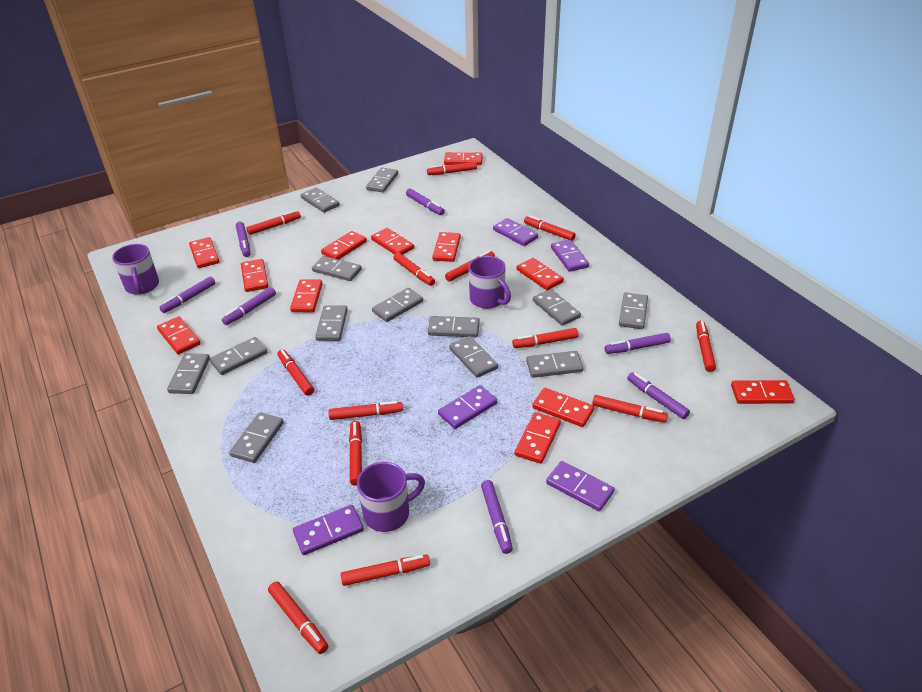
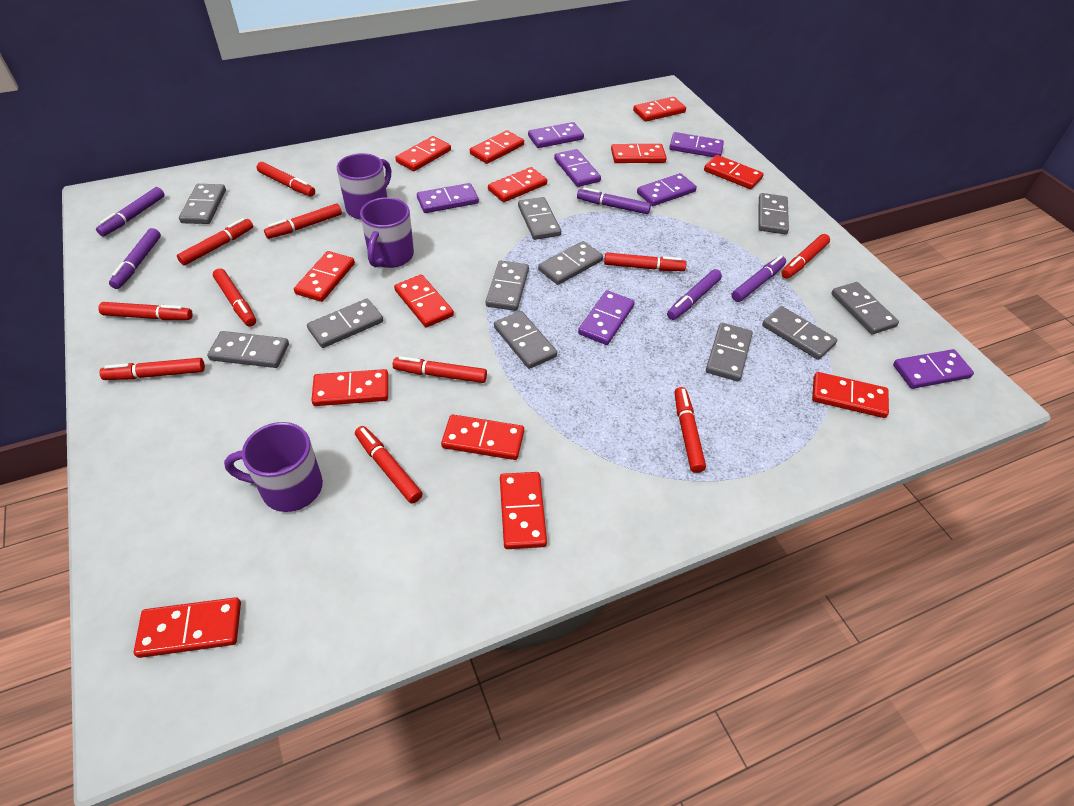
grey domino: [167,353,210,394] [209,337,267,375] [229,412,284,463] [301,187,340,213] [312,256,362,281] [315,305,348,341] [366,168,398,192] [372,288,423,322] [428,316,480,337] [449,336,498,378] [526,351,583,378] [533,289,581,326] [619,293,648,329] = 13 -> [179,184,226,224] [207,331,289,368] [307,299,383,348] [486,261,529,311] [494,311,557,369] [518,197,561,240] [538,241,603,285] [706,323,753,381] [758,193,789,234] [762,306,837,360] [831,282,899,334] = 11
purple domino: [293,505,364,555] [438,385,497,429] [493,218,538,246] [546,461,615,511] [551,240,589,272] = 5 -> [417,183,479,213] [528,122,584,148] [554,149,601,187] [578,290,635,345] [637,173,697,206] [669,132,724,157] [893,349,974,389] = 7
purple marker: [159,276,215,313] [222,287,276,325] [236,221,250,257] [406,189,445,215] [481,480,513,554] [605,333,671,354] [627,372,690,419] = 7 -> [96,187,164,236] [109,228,161,289] [577,187,651,214] [667,269,722,320] [731,255,786,302] = 5
red domino: [157,316,201,354] [189,237,220,268] [241,259,268,292] [290,279,323,312] [321,231,367,259] [371,228,414,255] [432,232,461,262] [444,152,483,165] [515,412,561,464] [517,258,564,290] [532,388,594,427] [731,380,794,404] = 12 -> [134,597,241,658] [294,251,355,302] [311,369,388,406] [394,274,454,327] [395,136,451,171] [441,414,524,460] [470,130,524,164] [488,167,547,202] [500,472,547,549] [611,144,667,163] [633,97,686,122] [704,155,764,189] [812,372,889,418] = 13
red marker: [247,210,301,235] [268,581,328,654] [277,349,314,396] [329,401,403,420] [341,555,430,586] [349,421,362,486] [393,253,435,286] [427,162,477,175] [445,251,495,282] [512,328,579,348] [524,215,575,241] [592,395,668,423] [696,321,716,372] = 13 -> [98,302,193,320] [99,358,205,380] [177,218,253,265] [213,268,256,327] [257,162,315,197] [264,204,342,239] [355,426,422,504] [393,356,487,383] [604,252,686,271] [675,387,706,473] [781,234,830,279] = 11

